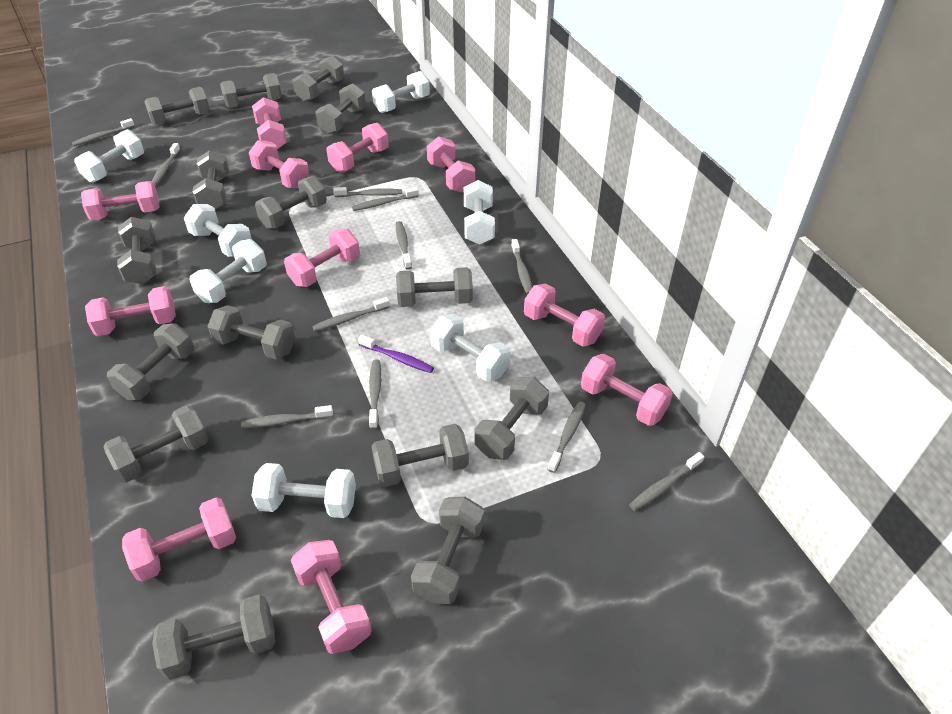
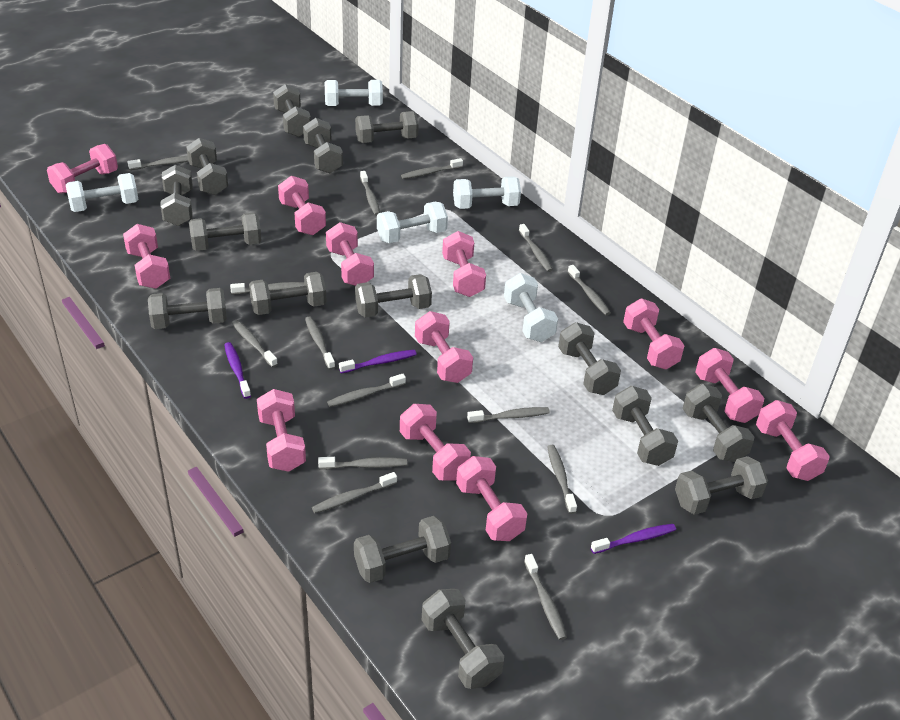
grey toothbrush: [72,118,135,146] [152,143,180,186] [241,405,333,428] [312,297,390,332] [333,187,402,197] [352,187,419,211] [369,360,381,429] [396,221,412,270] [511,239,532,294] [547,402,586,473] [629,452,704,511] = 11 -> [127,156,189,170] [230,282,304,294] [232,320,278,368] [305,317,335,370] [312,472,397,513] [318,457,407,469] [327,374,406,407] [360,171,380,215] [401,158,463,179] [467,407,550,423] [519,224,553,272] [524,554,567,640] [547,445,577,514] [568,265,611,315] = 14
pink dumbbell: [81,181,160,220] [85,286,176,336] [122,497,236,582] [249,140,310,188] [252,97,287,149] [284,229,360,287] [291,540,372,654] [326,123,389,172] [427,136,475,193] [524,284,605,346] [581,354,673,426] = 11 -> [47,144,118,194] [123,224,170,289] [257,389,306,472] [278,176,326,235] [326,222,374,286] [400,404,471,480] [415,311,473,383] [442,231,486,297] [456,456,527,541] [623,299,684,369] [695,348,764,423] [756,400,830,481] = 12
purple toothbrush: [358,335,434,373] = 1 -> [224,342,251,399] [339,350,417,373] [591,524,676,554] = 3
white dumbbell: [74,129,144,183] [184,204,252,257] [189,239,267,303] [251,463,356,518] [372,71,430,113] [430,314,511,382] [464,180,495,245] = 7 -> [66,173,139,212] [324,80,383,106] [377,202,448,243] [453,176,521,209] [504,273,558,342] = 5

